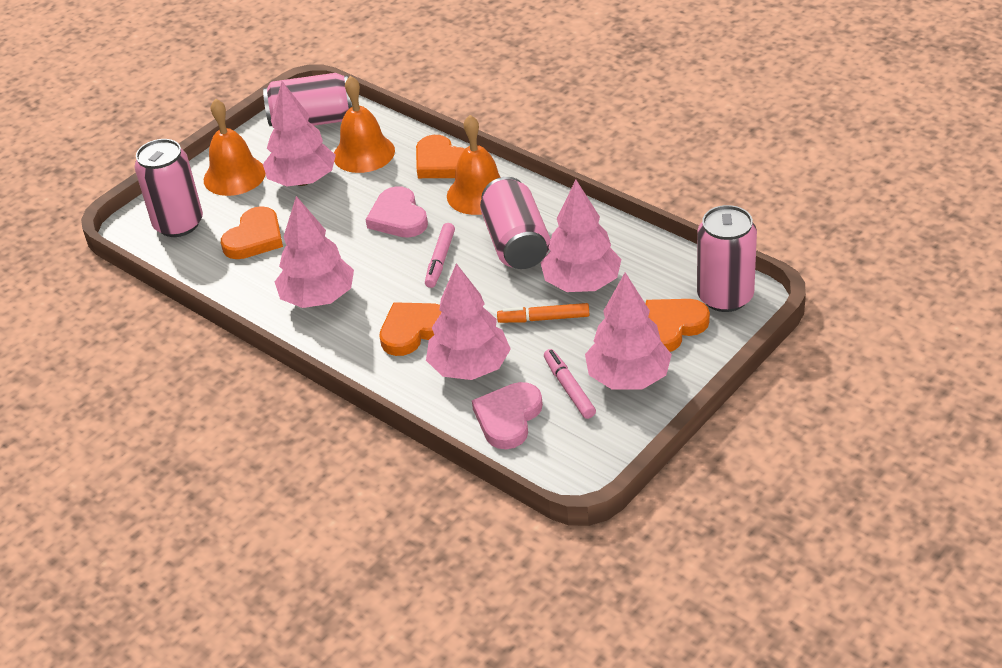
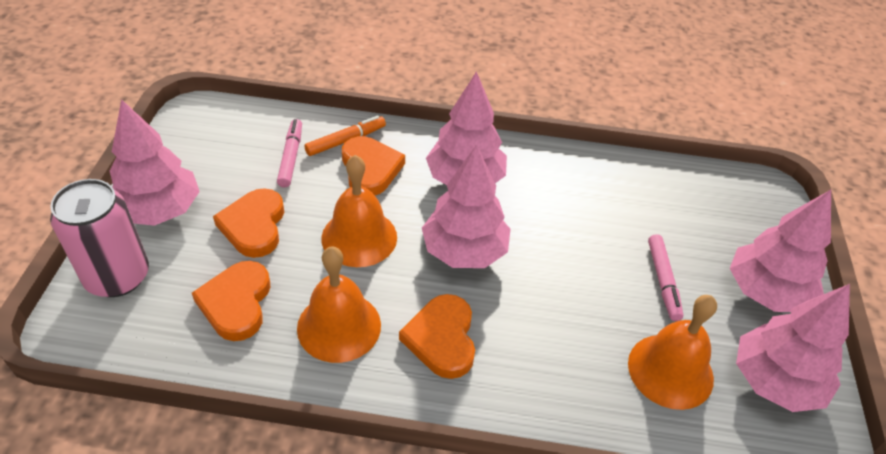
pink can: [135,139,203,237] [263,73,352,126] [480,177,550,269] [697,205,757,312] = 4 -> [50,179,149,297] = 1
pink heart: [366,186,428,238] [472,382,543,449] = 2 -> none = 0

